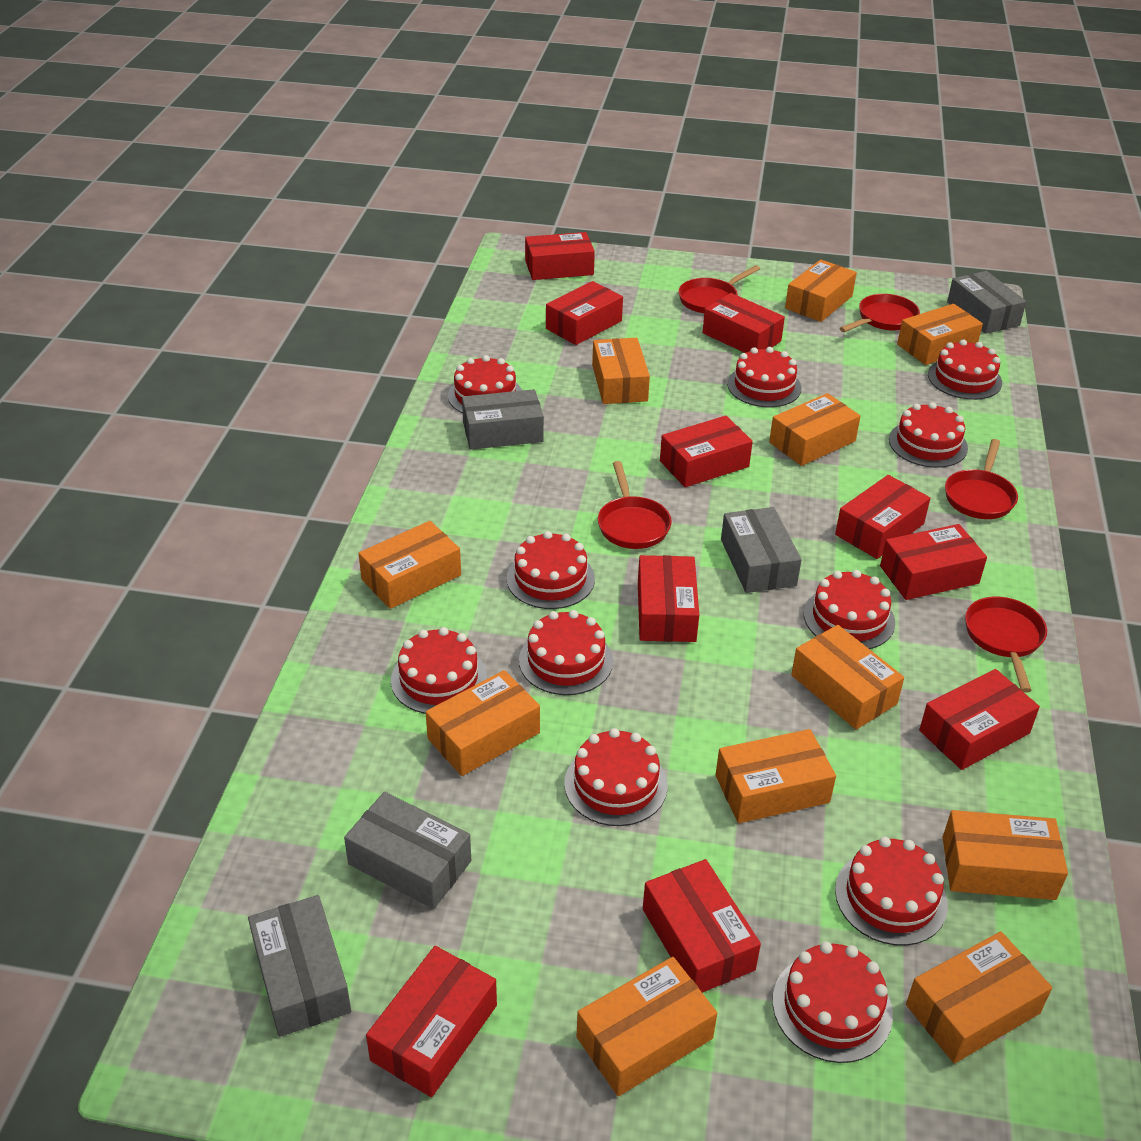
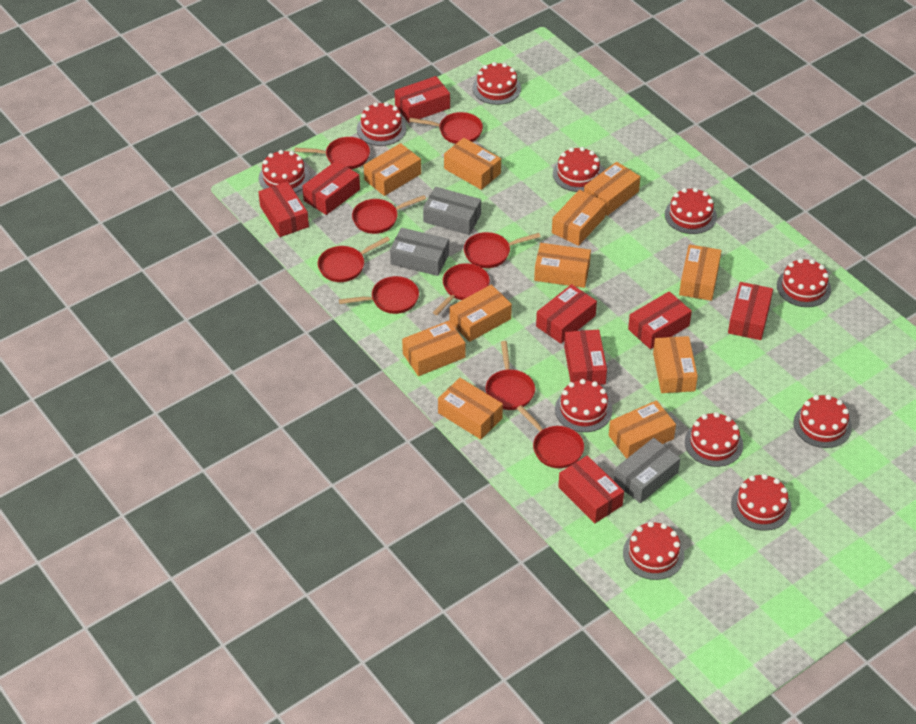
grey box: [248,895,351,1037] [344,792,471,909] [462,389,544,450] [721,507,802,593] [947,271,1026,334] = 5 -> [390,228,449,276] [423,187,481,235] [614,438,680,503] = 3
red box: [366,946,497,1097] [525,232,595,280] [546,281,623,345] [638,555,699,642] [643,859,761,993] [660,416,753,487] [703,293,785,353] [835,475,930,559] [880,524,987,600] [919,669,1040,770] = 10 -> [258,181,309,237] [302,160,360,215] [395,76,450,123] [536,284,597,344] [558,456,624,523] [564,329,607,385] [628,291,692,349] [728,282,773,340] = 8
red pan: [598,461,672,549] [678,265,760,313] [840,294,920,332] [945,439,1018,519] [965,597,1047,693] = 5 -> [295,137,370,169] [318,237,390,282] [339,276,419,314] [352,195,426,234] [409,112,483,144] [433,263,490,315] [464,232,541,268] [486,341,535,410] [517,405,584,468] = 9

